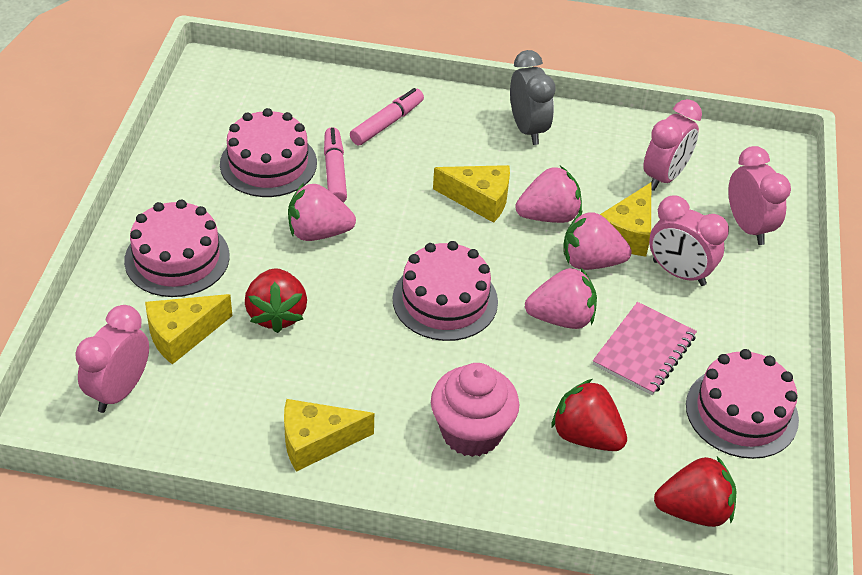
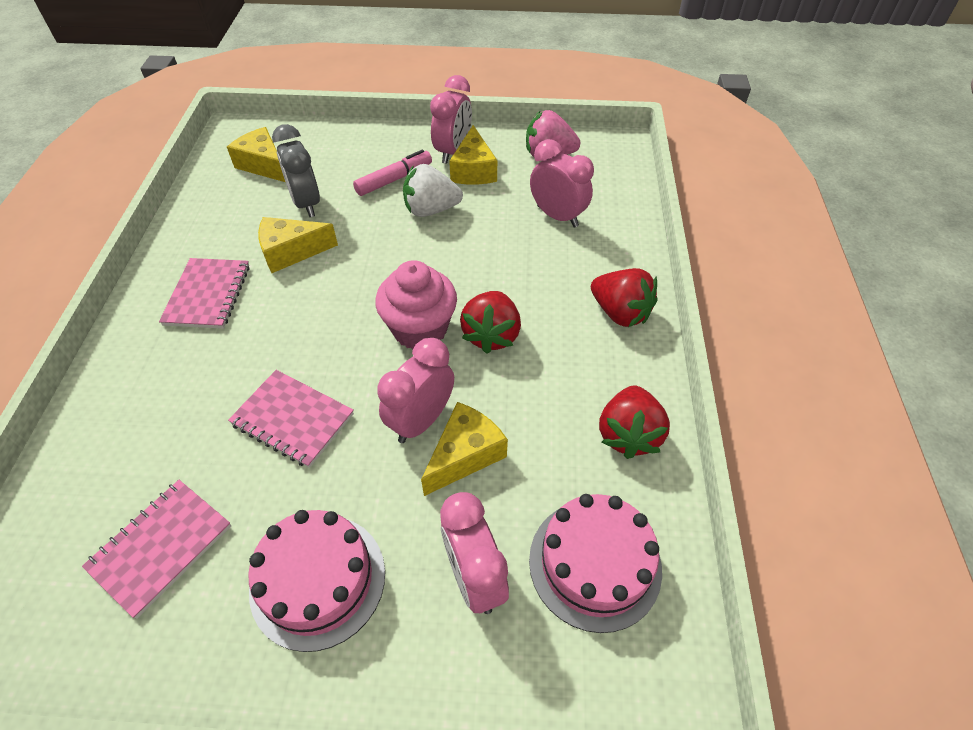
pink cake: [124,200,230,297] [220,108,317,197] [393,241,498,341] [686,349,799,459] = 4 -> [248,510,385,652] [529,494,662,633] = 2
pink marker: [324,127,347,203] [350,88,424,145] = 2 -> [353,150,432,196] = 1
pink notebook: [593,302,697,395] = 1 -> [82,480,231,619] [159,258,250,329] [228,370,354,468] = 3
pink strawberry: [288,183,356,241] [515,166,582,223] [525,267,597,329] [563,211,632,270] = 4 -> [526,110,580,158] = 1
white strawberry: none = 0 -> [403,164,463,217] = 1

